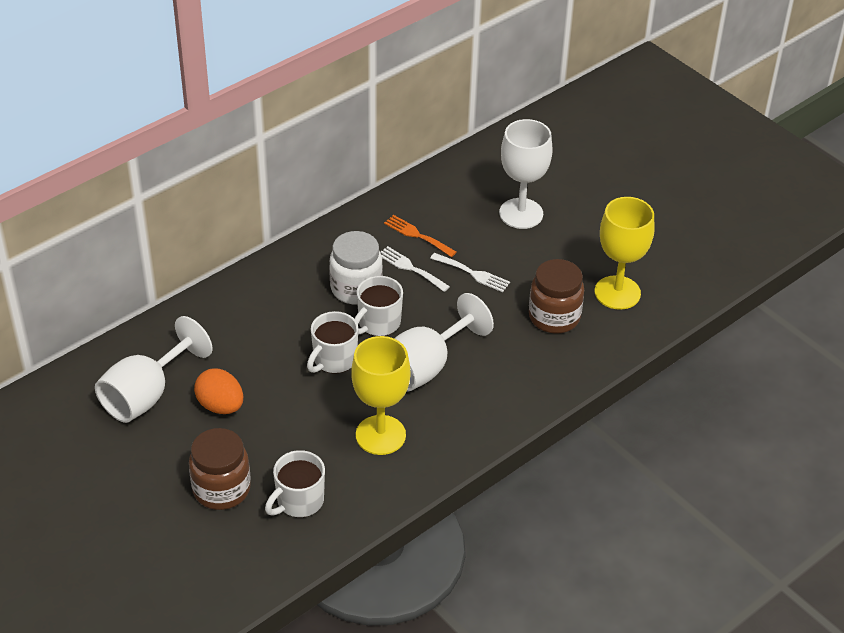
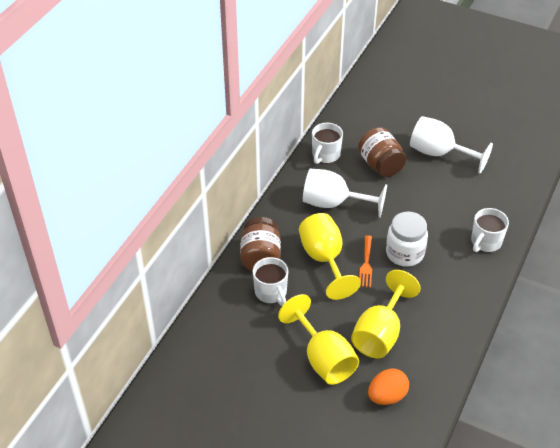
white fork: [380,246,450,292] [430,253,510,292] = 2 -> none = 0
white goblet: [95,316,213,423] [394,293,494,391] [499,119,553,229] = 3 -> [303,169,387,218] [410,116,493,173] = 2
yellow goblet: [351,336,410,455] [595,197,655,310] = 2 -> [278,294,359,385] [299,213,361,300] [351,270,421,359] = 3

